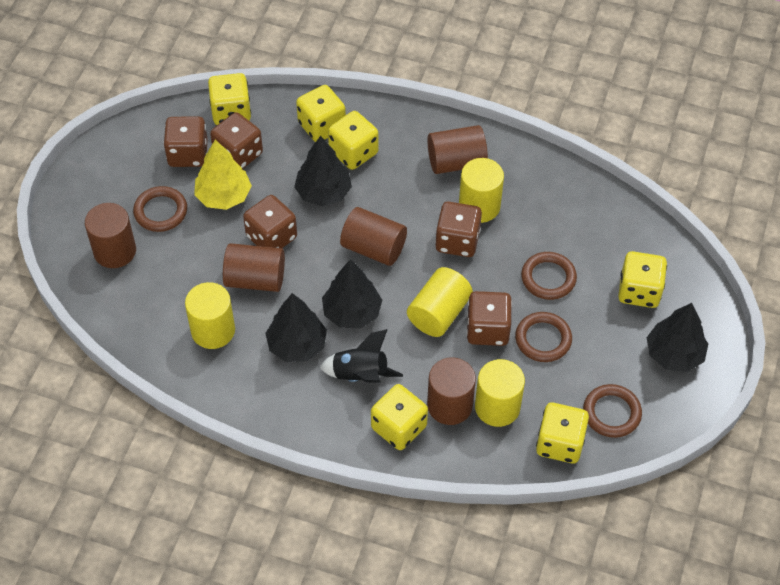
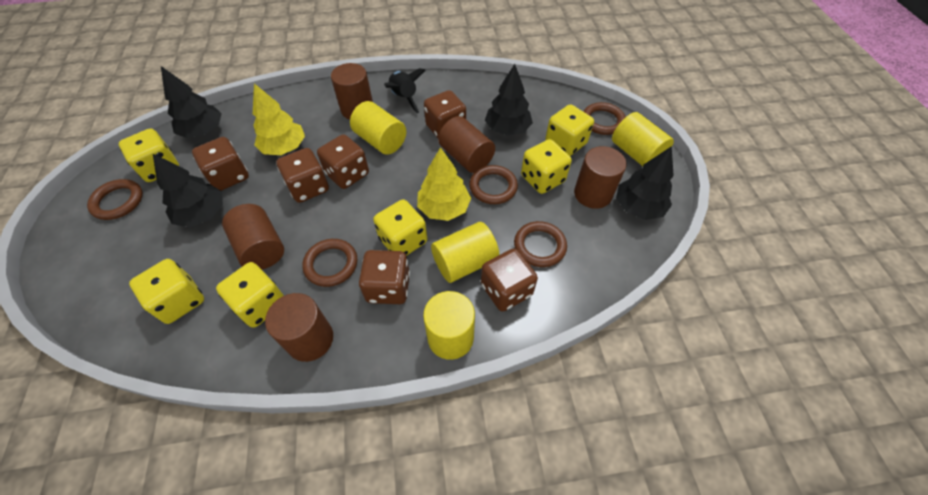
brown dice: [163,116,208,167] [210,112,263,169] [243,195,297,248] [435,201,482,257] [466,291,512,346] = 5 -> [192,137,249,191] [276,148,329,203] [317,134,369,189] [359,250,410,304] [424,90,466,138] [481,249,538,312] = 6
brown ring: [133,186,187,232] [515,312,572,362] [521,252,577,300] [583,384,642,438] = 4 -> [87,179,143,220] [302,239,357,287] [469,165,518,204] [514,221,567,267] [583,102,626,135] = 5
yellow tree: [194,140,252,210] = 1 -> [253,83,305,155] [417,147,471,221] = 2

